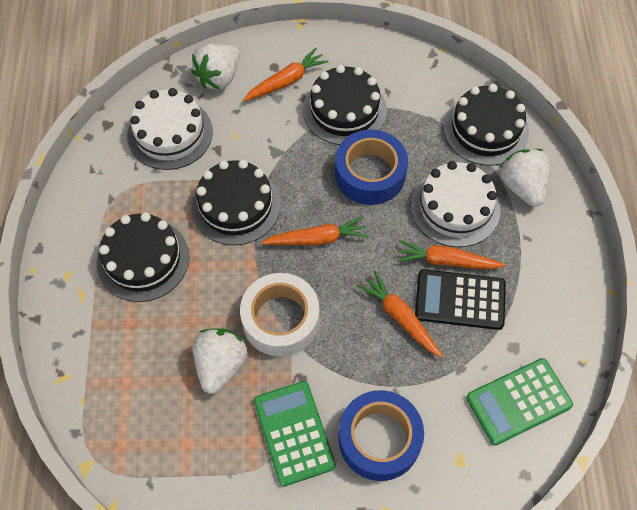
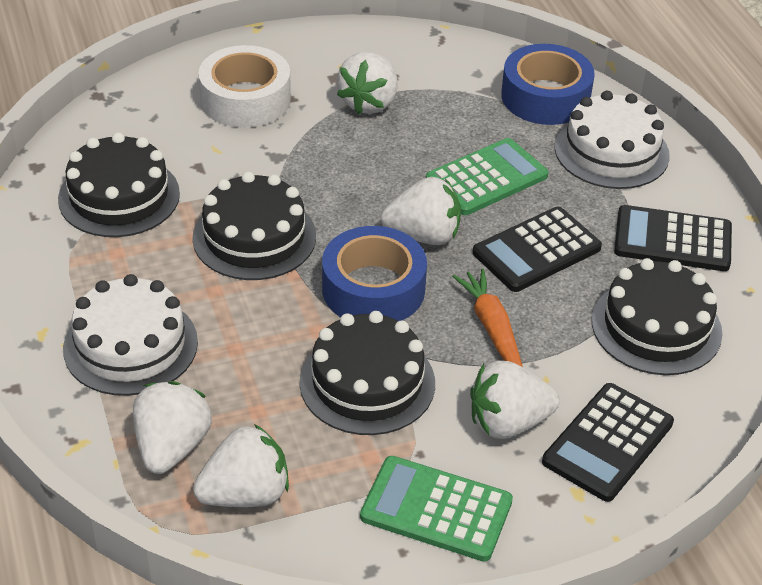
black calculator: [415,269,506,330] = 1 -> [472,207,602,292] [542,383,674,502] [614,205,732,271] = 3
orange carrot: [243,48,328,101] [261,216,368,245] [357,271,443,358] [396,240,505,269] = 4 -> [452,268,523,367] = 1
white strawberry: [191,44,240,90] [193,328,247,394] [499,149,550,207] = 3 -> [133,381,212,474] [193,424,289,507] [337,52,398,115] [381,177,461,245] [470,361,560,439] = 5

